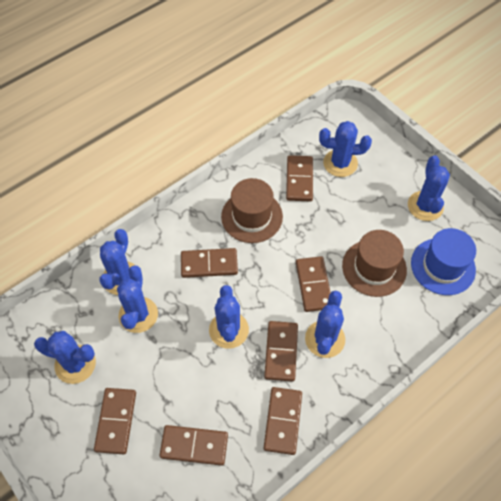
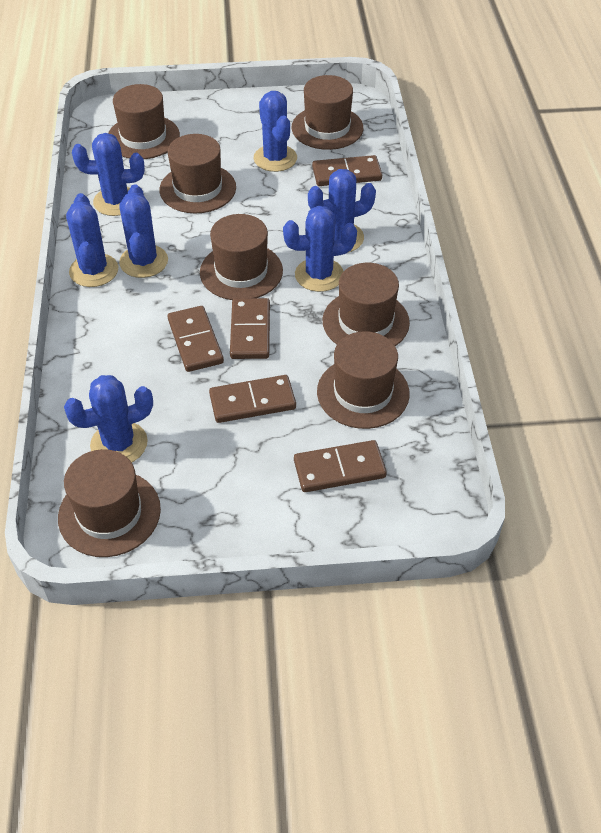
blue hat: [411,228,476,295] = 1 -> none = 0
brown domino: [94,388,136,454] [159,425,228,466] [181,248,238,278] [264,321,298,382] [264,387,302,455] [286,155,313,201] [296,256,331,312] = 7 -> [167,306,224,372] [209,375,296,423] [230,298,270,359] [294,440,387,492] [312,155,382,186] = 5
brown hat: [221,178,283,243] [342,230,407,297] = 2 -> [58,449,161,557] [108,84,180,159] [159,134,236,214] [200,214,283,300] [292,75,363,150] [317,331,410,429] [323,263,410,346] = 7

